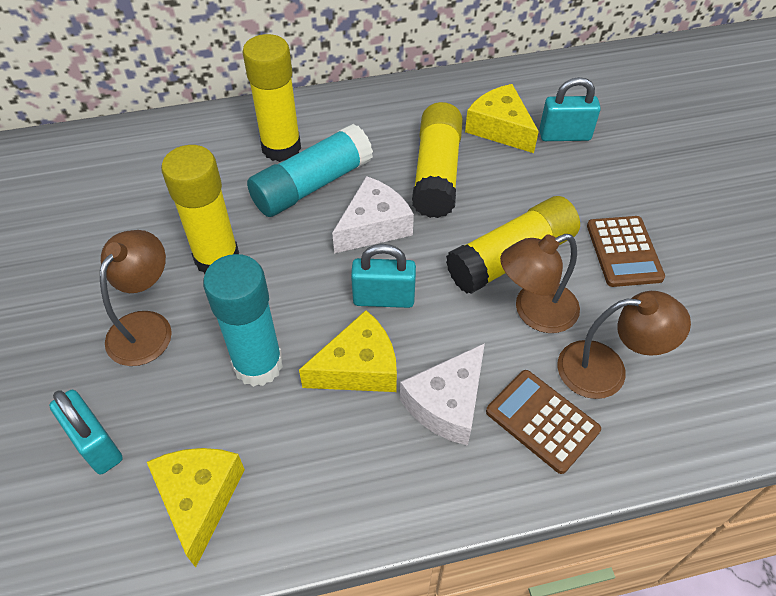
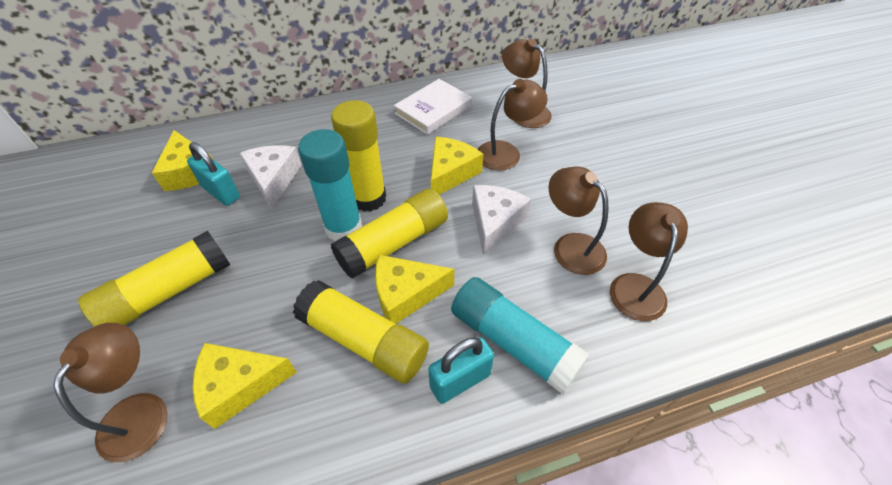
brown calculator: [486,370,601,474] [587,216,665,287] = 2 -> none = 0
brown lamp: [100,230,172,366] [500,234,580,333] [557,291,691,399] = 3 -> [53,323,168,462] [478,79,548,171] [502,39,552,128] [548,166,609,275] [610,202,688,321] = 5
turquoise padlock: [49,390,123,475] [351,244,416,308] [539,77,601,141] = 3 -> [187,142,240,206] [428,337,494,404] = 2
white book: none = 0 -> [394,79,472,135] = 1
yellow cheese: [147,448,245,567] [299,310,397,392] [465,84,539,153] = 3 -> [152,130,212,191] [193,343,297,429] [375,255,454,324] [431,137,483,195] = 4

